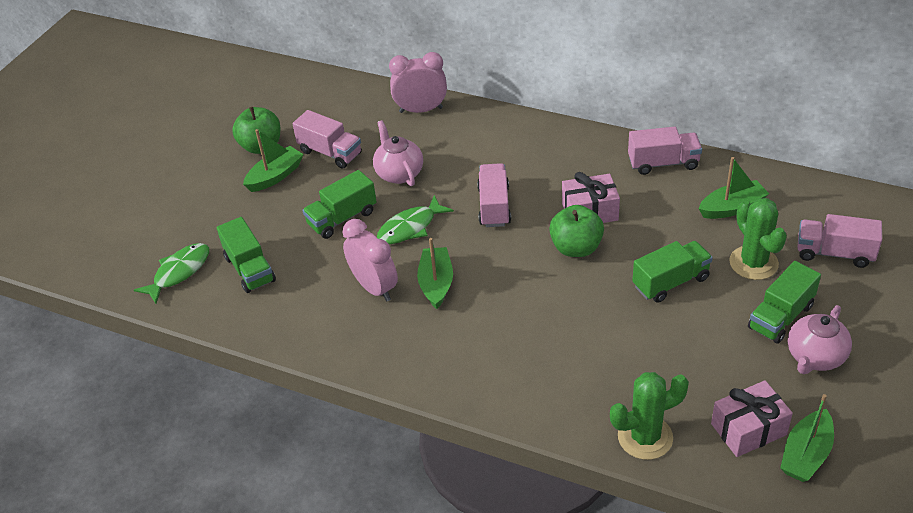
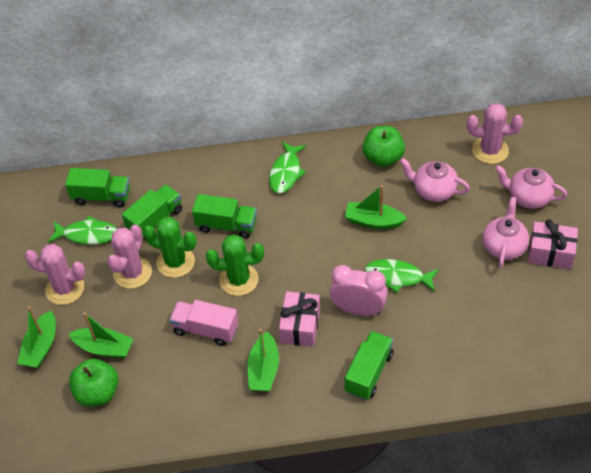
green fish: [134,243,209,304] [377,195,454,244] = 2 -> [48,216,117,245] [269,142,306,193] [365,259,439,293] = 3
pink cactus: none = 0 -> [25,244,86,305] [107,225,152,289] [467,103,523,164] = 3
pink clock: [342,219,398,301] [389,52,447,113] = 2 -> [330,265,388,316] = 1
pink teapot: [373,120,423,186] [788,305,852,374] = 2 -> [400,158,470,202] [483,197,529,268] [495,165,567,209] = 3
pink truck: [292,110,362,169] [477,163,511,227] [628,127,702,175] [798,214,882,268] = 4 -> [169,300,239,346] = 1

